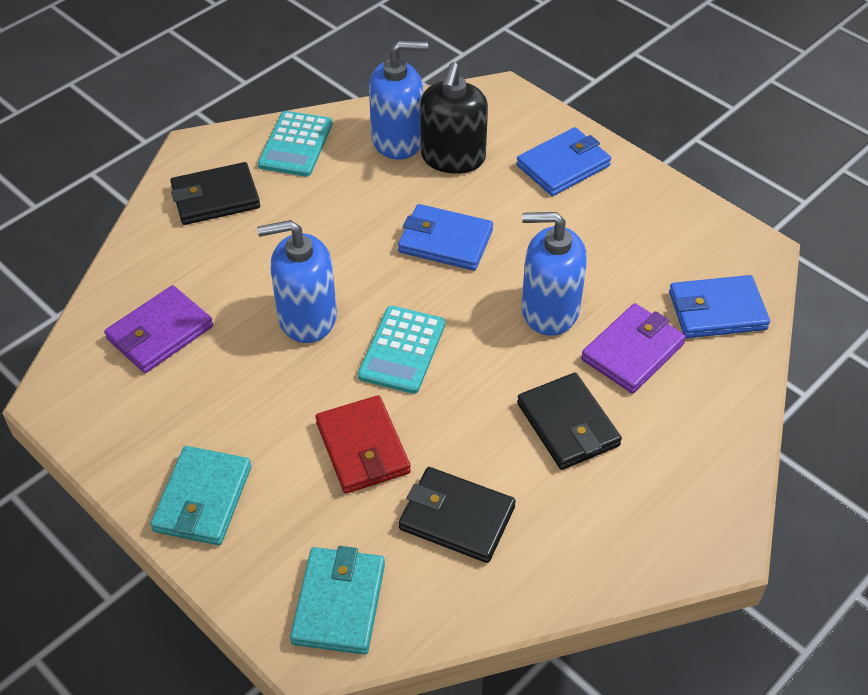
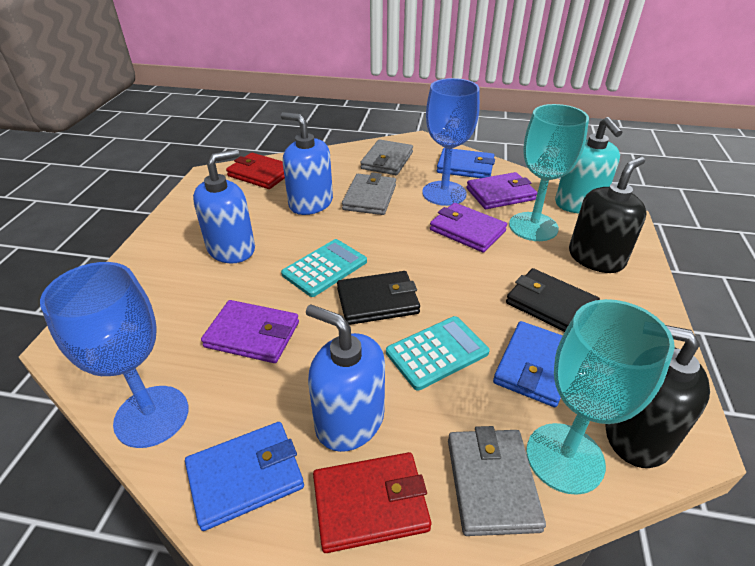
black soap dispenser: [420,62,488,174] = 1 -> [569,157,646,273] [605,325,710,468] = 2
black wallet: [170,162,260,225] [399,467,516,563] [517,373,622,470] = 3 -> [337,271,420,325] [506,268,600,332] = 2
blue goblet: none = 0 -> [40,262,188,448] [422,78,480,206] = 2
grey wallet: none = 0 -> [342,173,396,215] [360,139,413,175] [448,426,546,536] = 3
purple wallet: [104,285,213,373] [581,303,686,394] = 2 -> [201,300,299,363] [430,203,507,253] [466,172,537,209] = 3
red wallet: [316,395,411,494] = 1 -> [226,153,285,189] [313,452,431,553] = 2
turquoise goblet: none = 0 -> [509,104,589,241] [526,299,675,495] = 2
turquoise soap dispenser: none = 0 -> [555,117,623,213] = 1
turquoise wallet: [150,446,251,545] [290,546,385,655] = 2 -> none = 0

